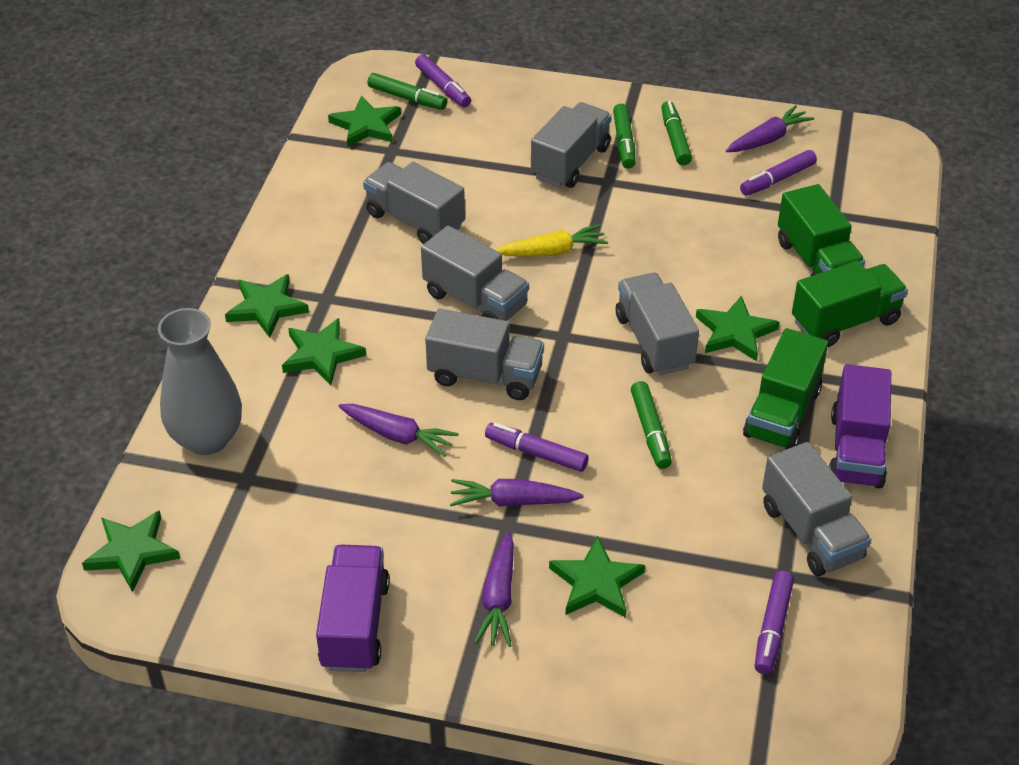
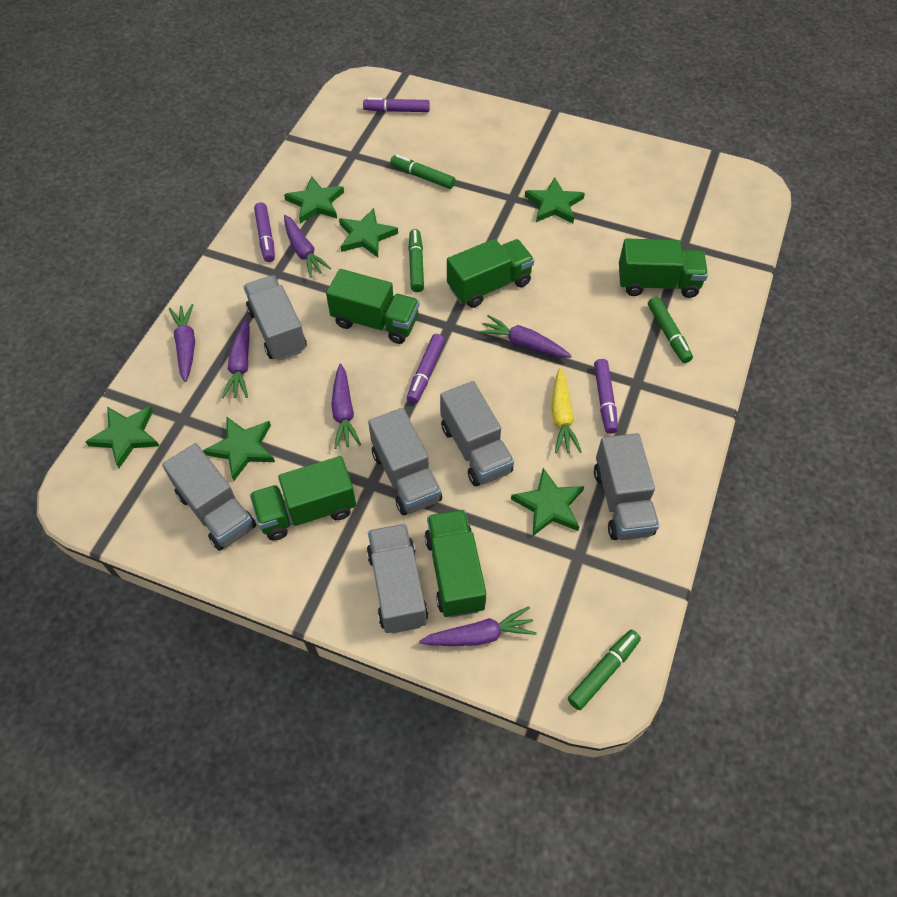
green truck: [743,328,828,449] [778,184,865,276] [792,261,908,347] = 3 -> [250,456,356,541] [326,269,419,344] [425,509,486,618] [447,239,534,308] [619,239,708,298] = 5
grey vase: [158,308,242,455] = 1 -> none = 0
purple carrot: [338,404,459,457] [450,479,583,507] [474,531,514,647] [726,105,814,152] = 4 -> [169,304,195,382] [222,319,250,398] [284,215,332,278] [331,363,361,449] [419,606,537,646] [479,315,572,358] = 6
purple truck: [316,545,390,672] [829,364,891,489] = 2 -> none = 0

